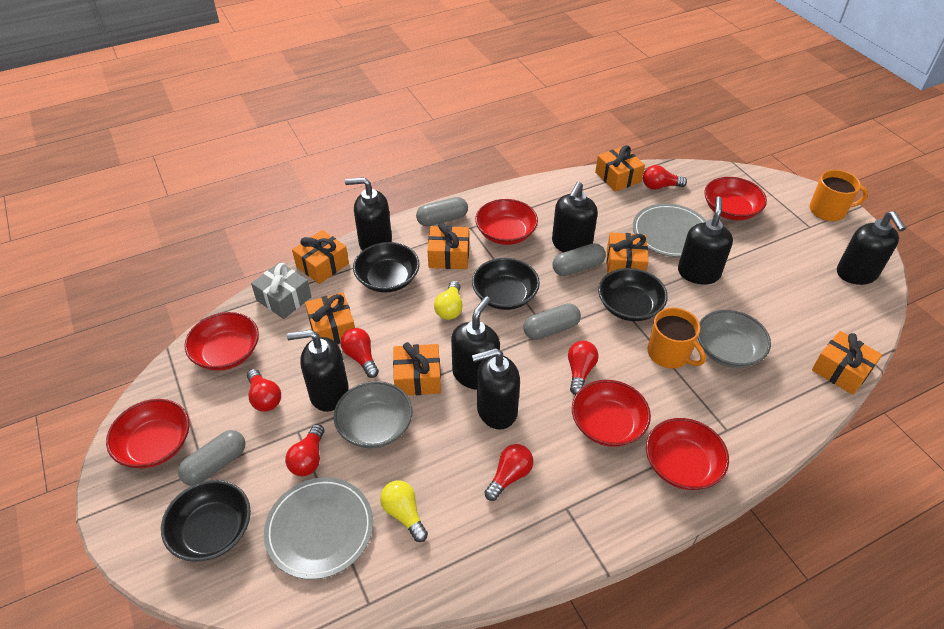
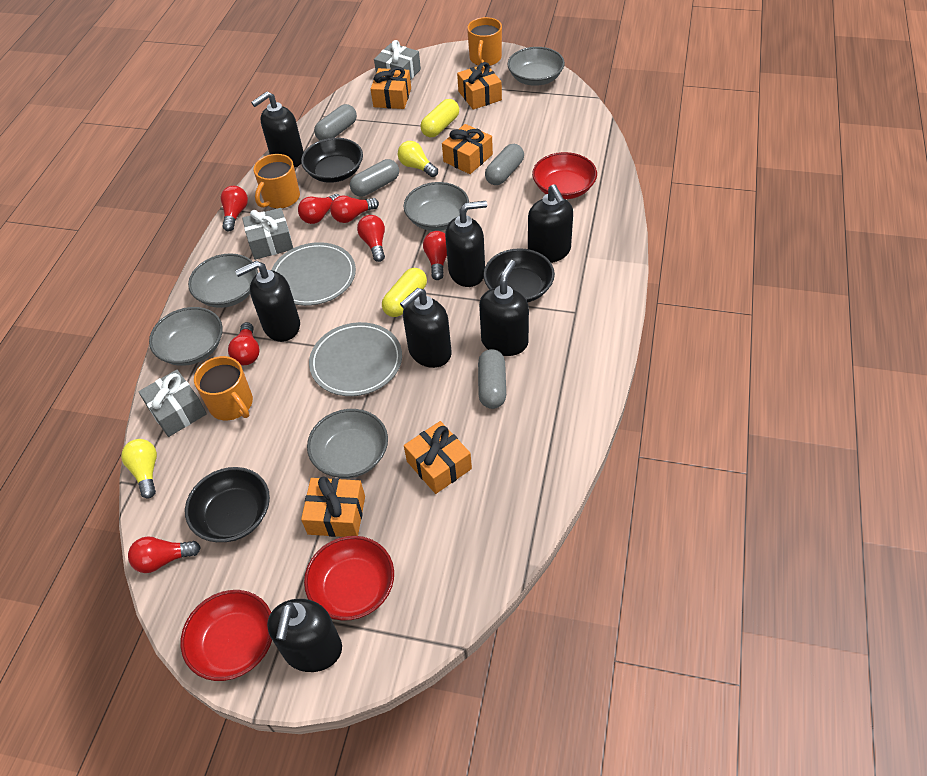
black bowl: [161,480,251,562] [353,242,420,293] [472,258,540,310] [598,268,668,321] = 4 -> [185,467,270,542] [301,138,363,183] [483,248,555,302] = 3
grey bowl: [334,381,413,449] [698,310,771,368] = 2 -> [149,307,223,366] [188,253,258,308] [307,409,388,478] [403,182,469,231] [508,47,565,86] = 5
grey gift: [251,262,312,319] = 1 -> [139,370,207,437] [242,208,293,260] [374,40,421,80] = 3
orange gift: [292,230,349,284] [305,292,355,344] [393,342,441,396] [427,222,469,269] [595,145,645,192] [607,232,649,274] [812,331,882,395] = 7 -> [301,477,365,537] [371,67,411,109] [404,421,472,494] [442,124,493,174] [457,62,502,110] = 5
orange mug: [648,308,706,368] [810,170,868,221] = 2 -> [194,356,253,420] [253,154,300,208] [467,17,502,66] = 3
red bowl: [106,399,190,468] [184,312,259,371] [475,199,538,245] [572,380,651,447] [646,418,729,490] [704,177,767,220] = 6 -> [181,590,272,681] [304,536,394,621] [532,152,597,199] = 3
red light bulb: [247,369,281,411] [285,424,324,476] [341,328,379,378] [484,444,533,501] [568,341,599,395] [643,165,687,190] = 6 -> [128,536,201,573] [221,186,248,232] [228,322,260,365] [298,194,340,224] [330,196,379,223] [357,215,385,262] [423,231,447,280] = 7
yellow capsule: none = 0 -> [382,268,427,317] [420,99,459,138] = 2

